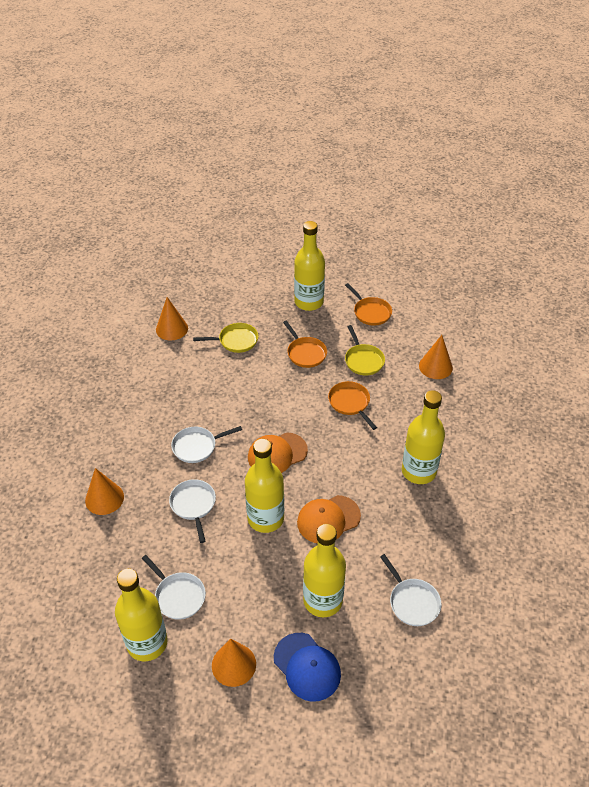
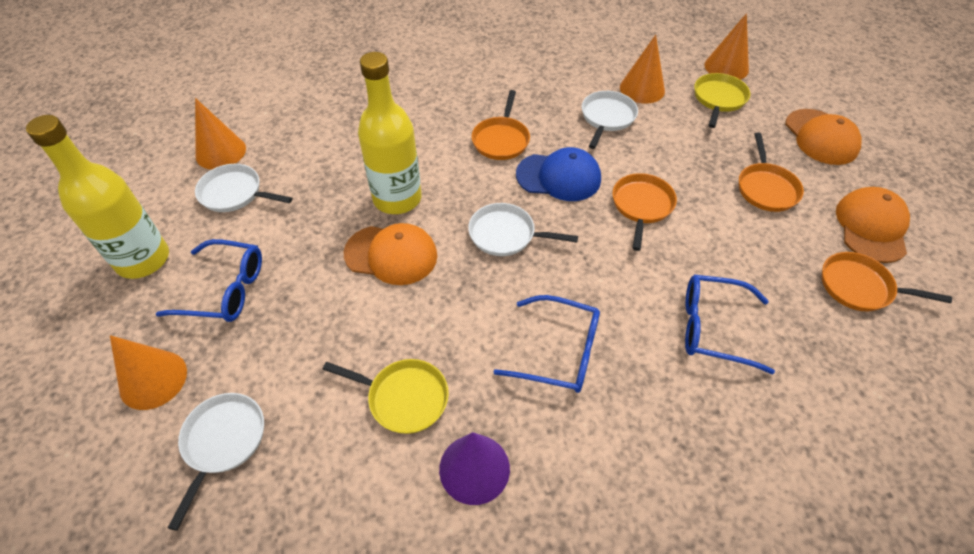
blue glasses: none = 0 -> [156,239,262,322] [494,295,600,393] [685,274,775,374] = 3
orange cap: [248,432,308,473] [297,495,361,543] = 2 -> [343,223,437,285] [785,109,862,165] [836,187,910,263] = 3
orange pan: [283,320,327,368] [328,381,377,430] [345,283,392,326] = 3 -> [472,90,530,160] [613,173,677,251] [739,132,804,212] [822,252,952,312] = 4
purple cone: none = 0 -> [439,432,510,505] = 1
yellow bottle: [115,569,168,661] [245,439,284,533] [294,221,325,311] [303,524,346,617] [402,390,445,484] = 5 -> [26,115,169,279] [358,52,422,214] = 2

